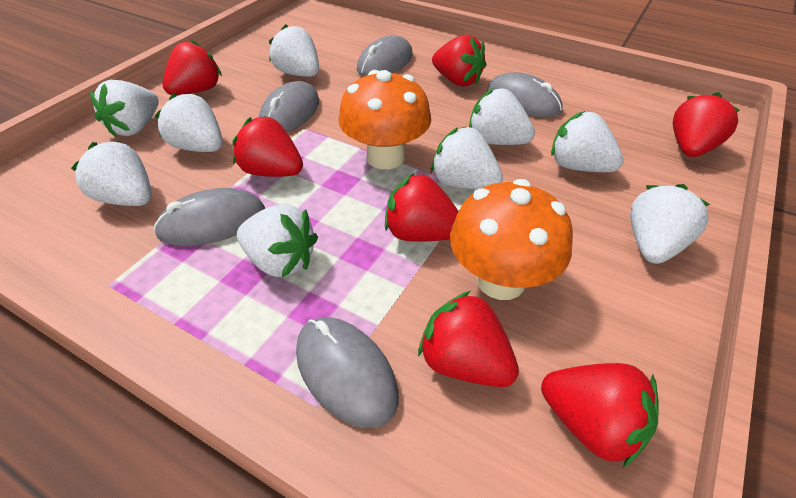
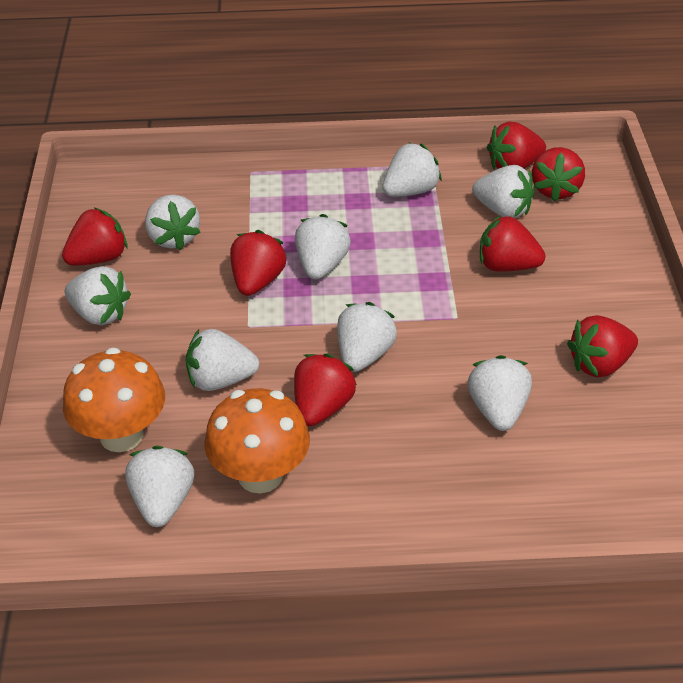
grey mouse: [154,188,265,246] [259,81,319,132] [296,317,399,428] [357,36,413,77] [487,72,563,118] = 5 -> none = 0

